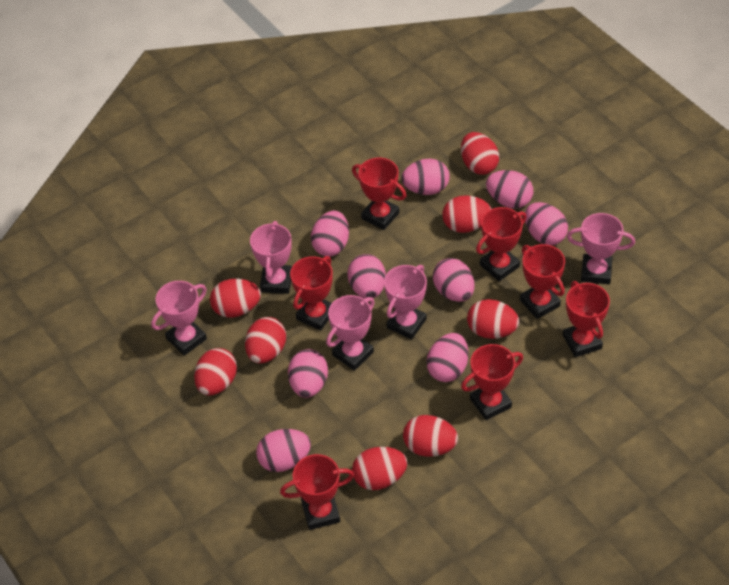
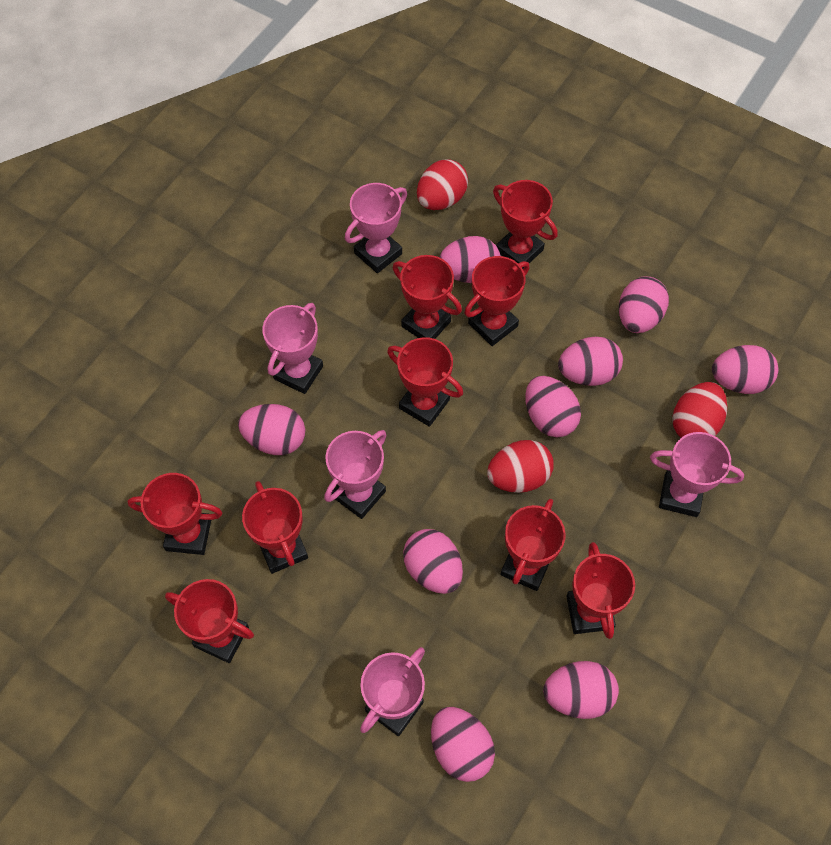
red egg: [194,348,237,395] [210,279,261,318] [245,317,286,363] [352,447,407,490] [403,415,458,457] [442,195,491,233] [461,132,499,175] [467,299,519,339] = 8 -> [417,159,468,210] [487,440,554,493] [672,382,727,437] = 3
red trophy: [280,454,354,530] [290,256,333,331] [352,158,406,230] [461,344,523,420] [476,207,527,281] [520,244,565,319] [563,281,610,357] = 7 -> [127,473,222,555] [165,579,254,663] [242,481,308,574] [387,337,463,427] [392,255,462,339] [464,256,529,346] [493,180,558,269] [501,499,566,591] [566,542,635,639] = 9

